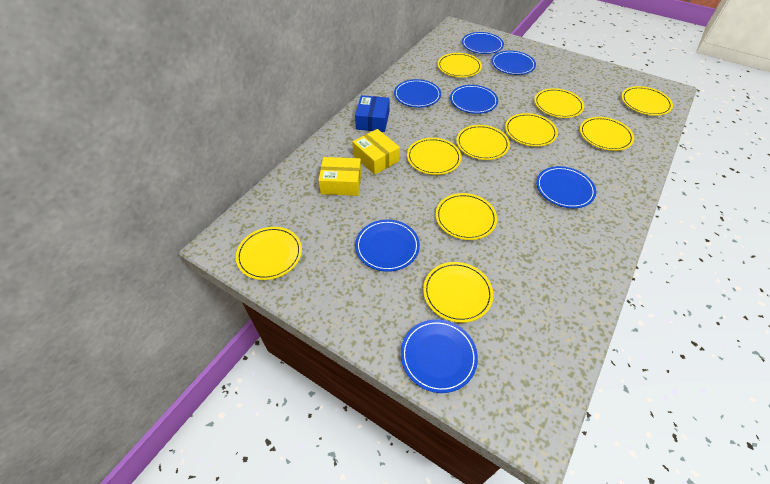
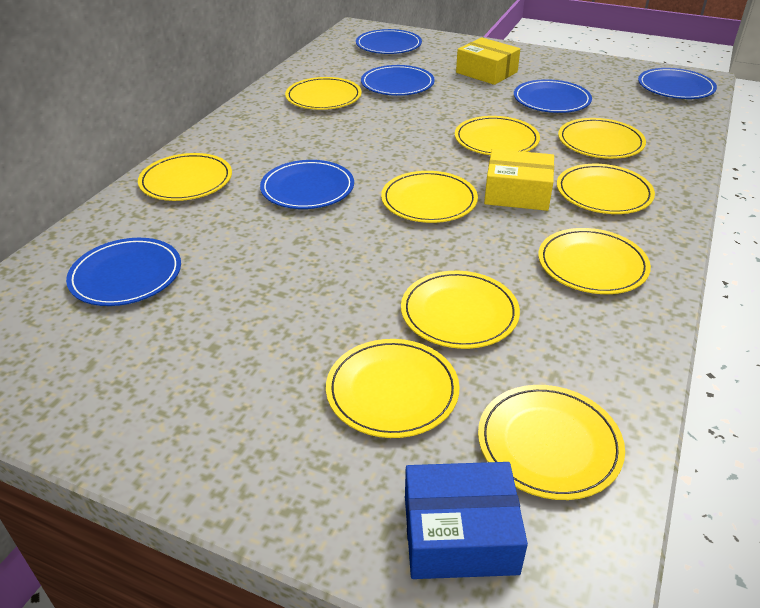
blue plate: [355,220,420,272] [394,79,441,108] [401,319,478,393] [450,85,498,114] [462,32,504,54] [491,51,536,75] [536,166,596,208] = 7 -> [66,238,181,306] [260,160,354,209] [356,29,422,54] [361,65,435,96] [514,79,592,113] [638,68,717,99] = 6

